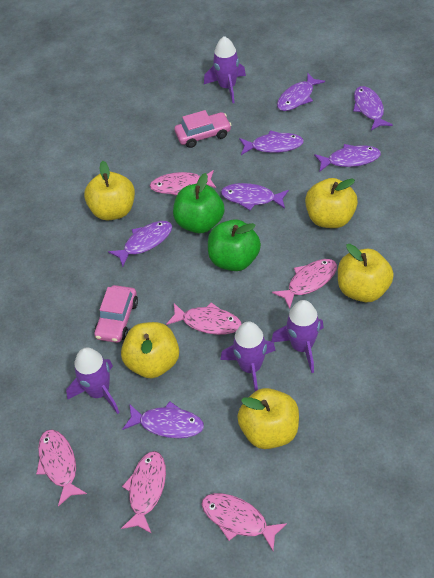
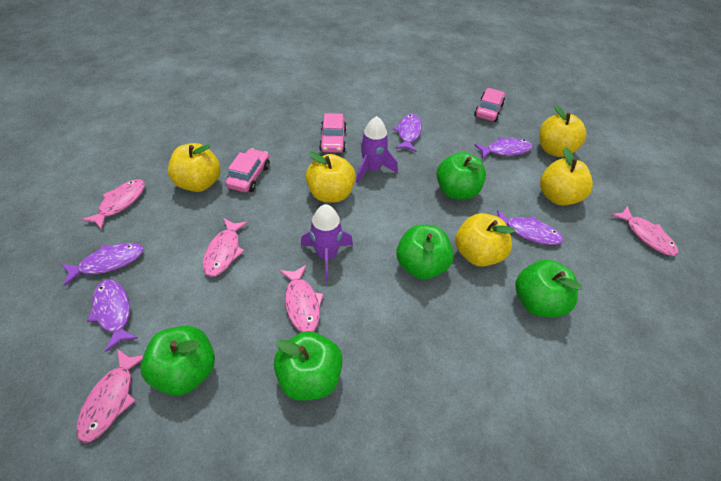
green apple: [173,173,224,233] [208,219,261,271] = 2 -> [141,326,215,396] [274,331,343,401] [396,225,454,279] [436,152,486,200] [515,260,582,317] = 5
pink car: [94,285,138,343] [174,110,232,148] = 2 -> [225,148,270,192] [319,113,347,153] [474,88,505,122] = 3
pink fish: [36,429,87,506] [121,451,166,534] [150,170,216,196] [166,302,241,335] [201,493,287,551] [272,259,337,309] = 6 -> [76,350,143,443] [82,179,145,230] [203,218,248,277] [279,265,324,332] [611,206,678,256] = 5
purple fish: [108,221,172,267] [122,401,204,438] [221,183,289,210] [239,130,304,155] [277,73,325,111] [314,144,381,172] [353,86,393,131] = 7 -> [61,243,144,286] [87,280,139,352] [393,114,422,152] [474,137,533,159] [497,210,563,245] = 5
purple rocket: [66,347,120,414] [204,36,246,103] [221,322,276,391] [271,300,324,373] = 4 -> [301,204,353,281] [356,116,398,183] = 2

